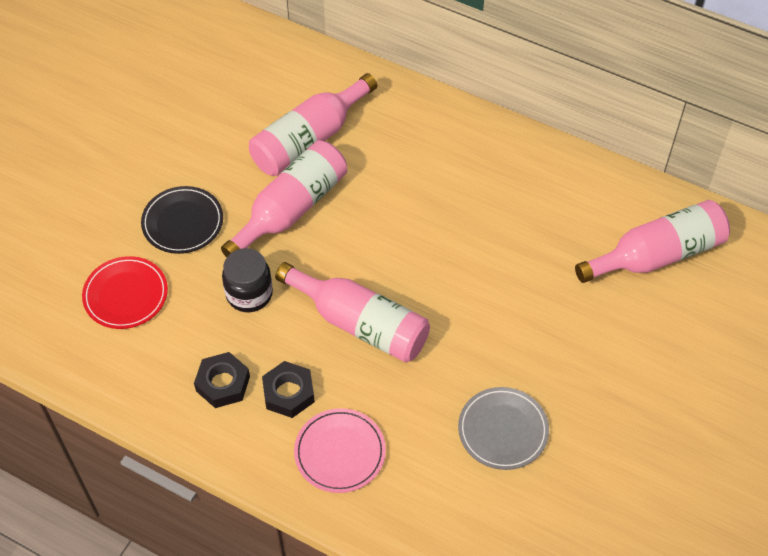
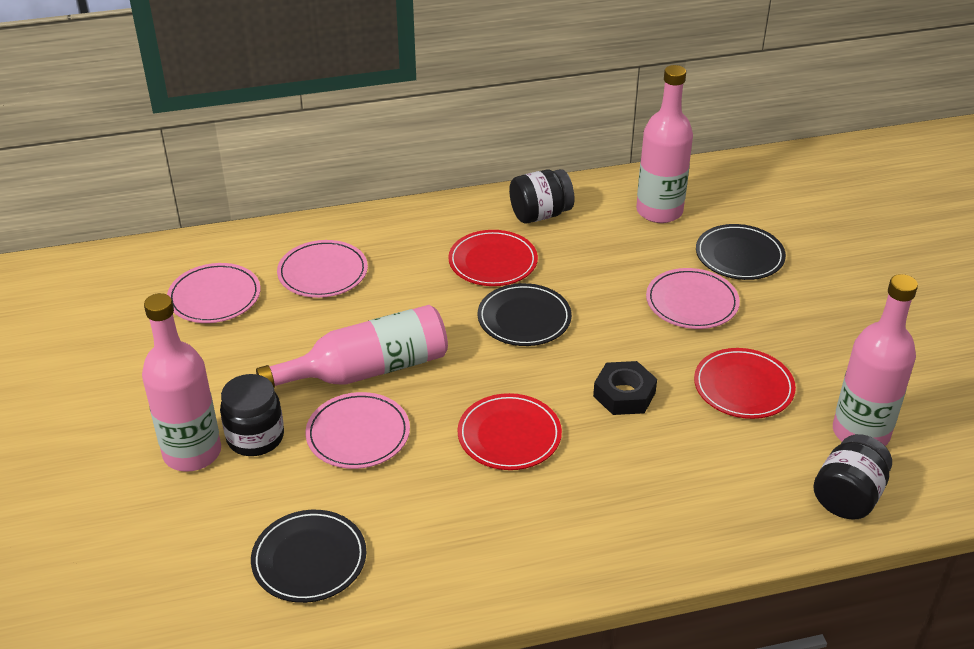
black jar: [222,248,273,312] = 1 -> [220,374,284,456] [509,169,575,223] [814,434,892,519] = 3
black nut: [194,352,250,408] [262,361,315,418] = 2 -> [593,361,657,415] = 1
black plate: [141,186,223,254] = 1 -> [251,510,366,603] [477,283,572,346] [696,224,786,280] = 3
grey plate: [458,387,549,470] = 1 -> none = 0
pink plate: [294,408,386,493] = 1 -> [167,263,260,323] [277,240,368,298] [305,392,410,469] [646,268,740,329] = 4
red plate: [82,256,168,329] = 1 -> [448,230,538,286] [458,393,562,470] [694,348,796,419] = 3

